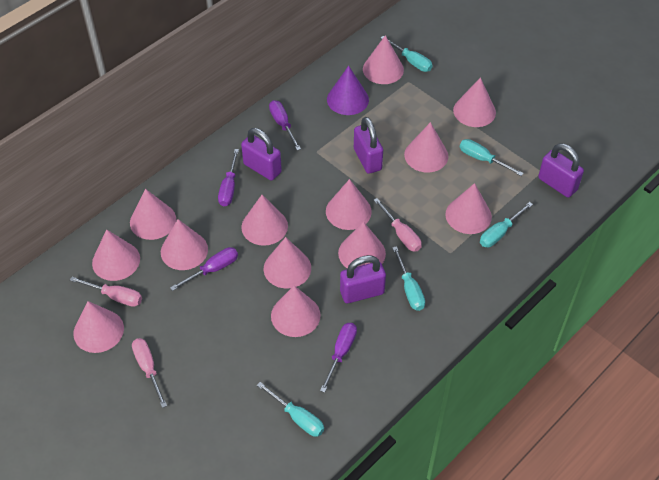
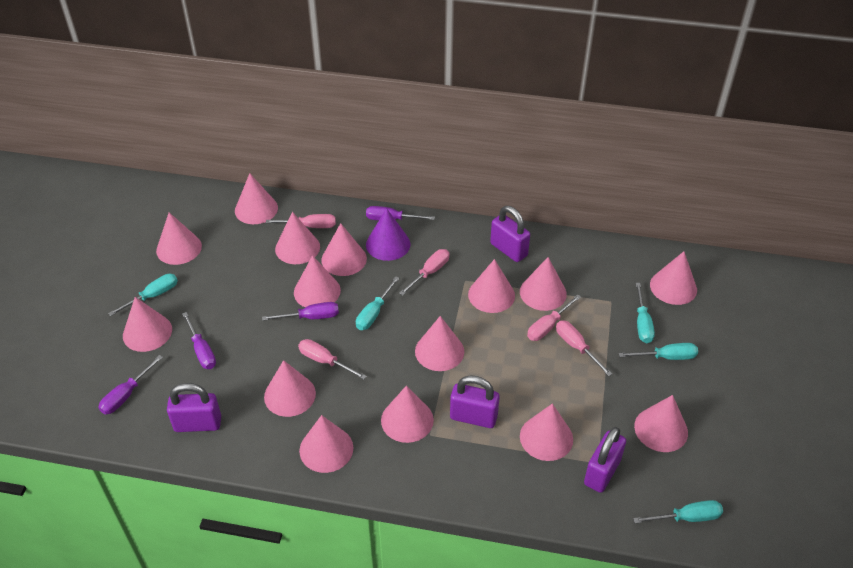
pink cone: [73,301,124,353] [92,229,140,281] [130,189,176,240] [161,219,208,270] [241,195,288,246] [263,237,311,288] [271,286,321,337] [326,179,372,230] [338,222,386,269] [363,35,404,84] [404,122,448,172] [445,183,492,234] [453,77,496,127] = 13 -> [123,297,172,352] [156,212,202,265] [235,173,278,224] [264,360,316,417] [275,212,320,264] [294,255,341,308] [299,415,354,473] [321,223,367,276] [381,386,434,443] [415,316,464,371] [468,259,515,313] [520,257,567,311] [520,403,573,461] [634,395,688,452] [650,251,697,305] = 15
pink screwdriver: [70,277,142,307] [132,338,167,408] [374,198,422,252] = 3 -> [266,214,336,228] [298,339,367,380] [399,249,449,296] [527,294,581,341] [556,320,612,376] = 5

